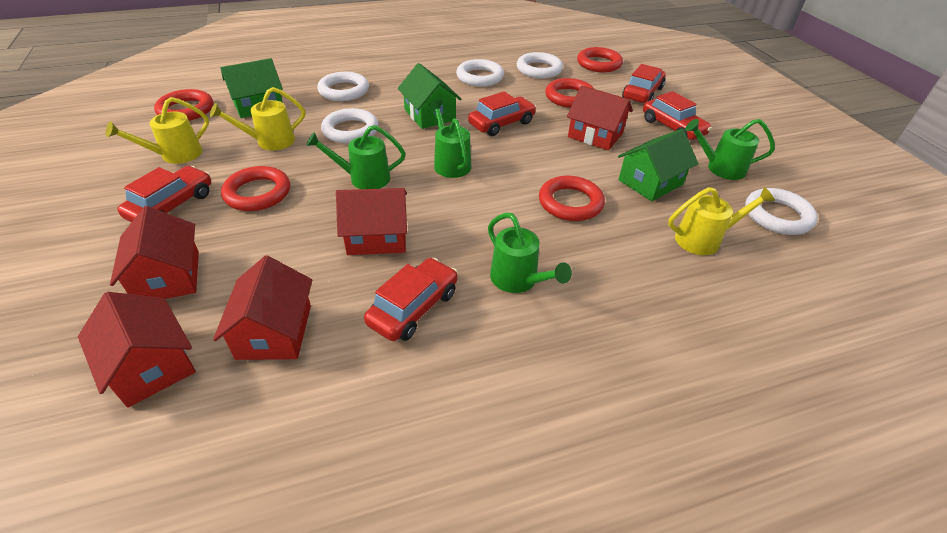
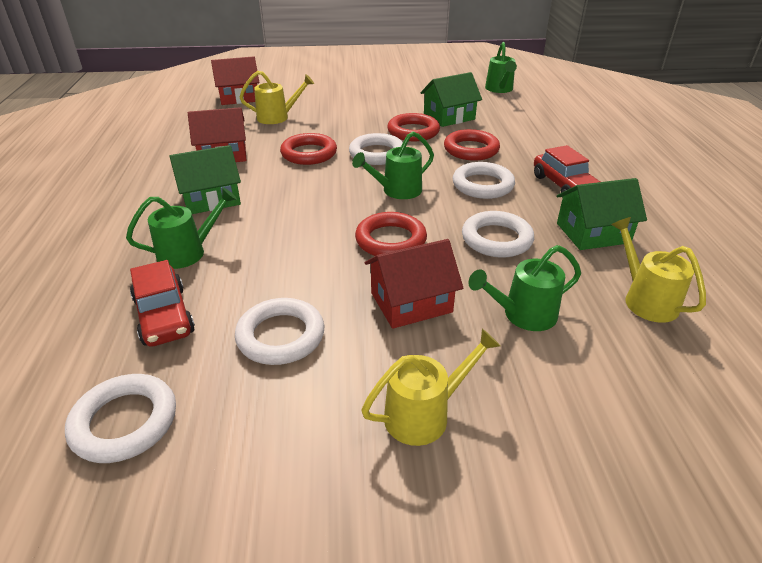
red car: [117,166,211,222] [364,258,458,341] [468,91,536,136] [622,64,665,103] [643,91,712,140] = 5 -> [130,260,195,347] [534,145,600,198] = 2
red house: [78,292,196,408] [110,206,199,299] [213,255,312,360] [336,188,407,255] [567,85,633,150] = 5 -> [188,107,246,162] [211,56,259,105] [365,239,463,329] = 3
red ring: [154,89,213,121] [221,166,290,211] [539,176,605,221] [545,78,594,108] [577,47,623,72] = 5 -> [280,133,337,165] [355,212,427,256] [387,113,440,141] [444,129,500,161] = 4

